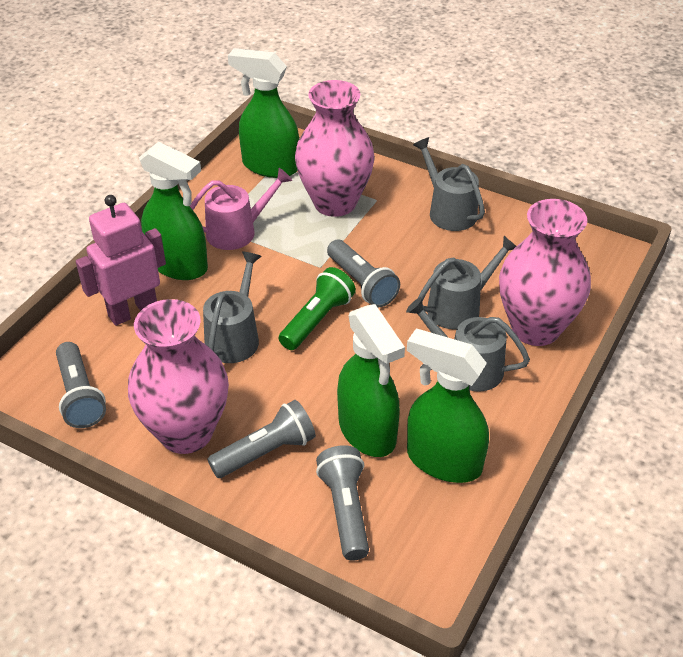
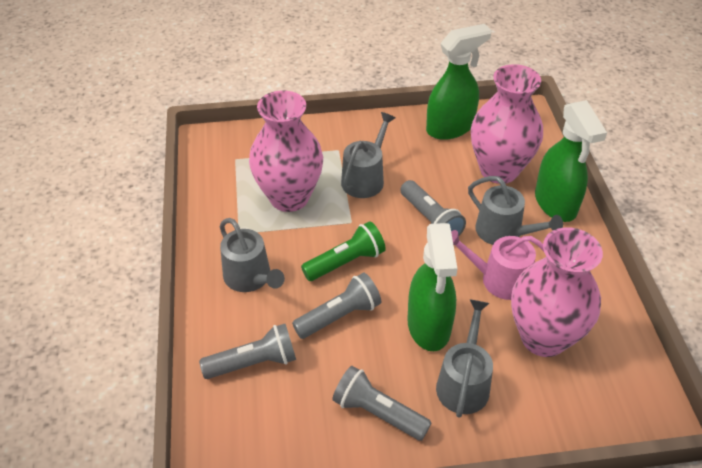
green spray bottle: [139,142,208,280] [228,48,299,178] [337,304,405,457] [407,328,489,483] = 4 -> [407,223,458,351] [426,24,492,140] [535,100,607,222] = 3
pink robot: [76,195,166,326] = 1 -> none = 0

